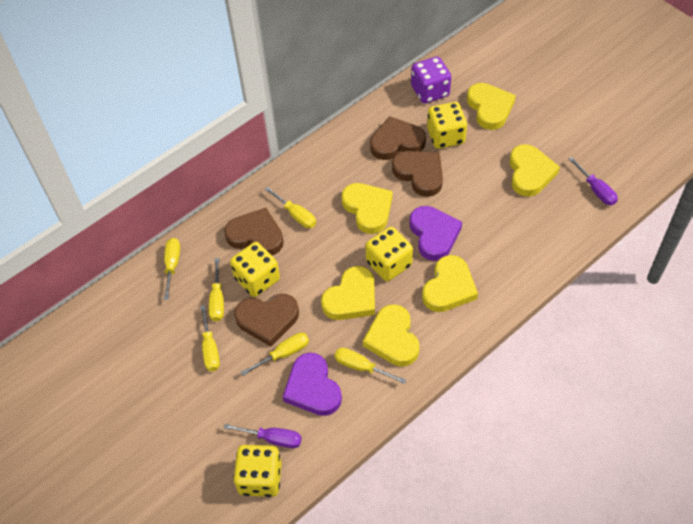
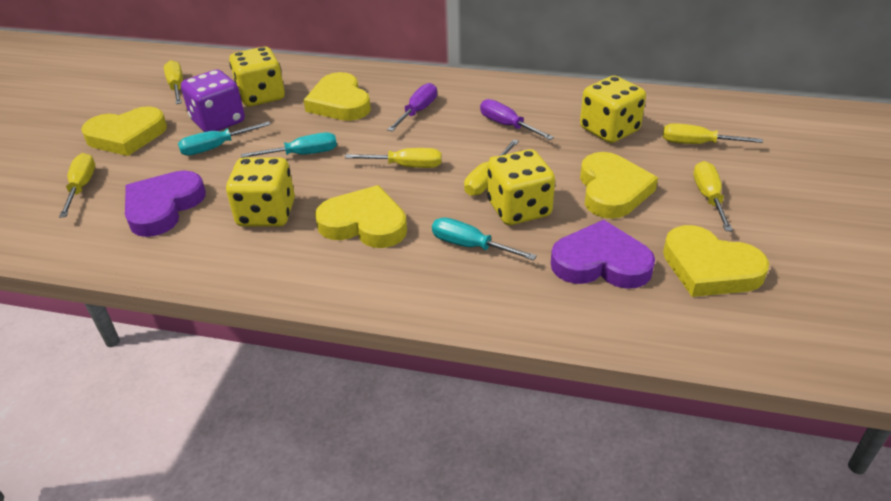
brown heart: [224,208,284,255] [234,294,299,347] [370,116,426,160] [392,151,443,197] = 4 -> none = 0
turquoise screwdriver: none = 0 -> [178,121,271,156] [241,132,337,158] [432,217,537,261] = 3
yellow heart: [321,266,375,320] [342,183,393,234] [363,304,419,366] [422,255,478,312] [467,83,516,130] [509,144,560,197] = 6 -> [81,106,167,156] [304,72,371,121] [315,185,407,248] [580,152,658,219] [663,225,769,297] = 5

